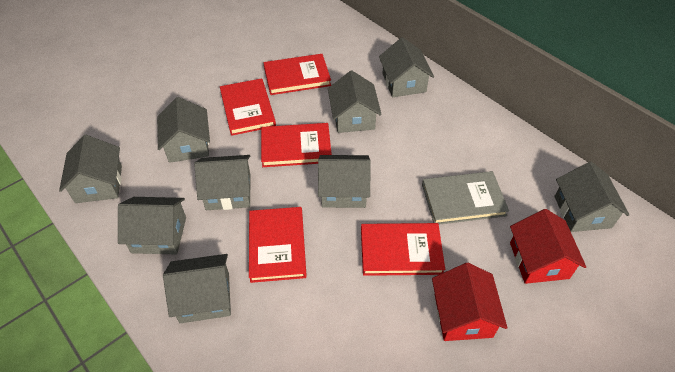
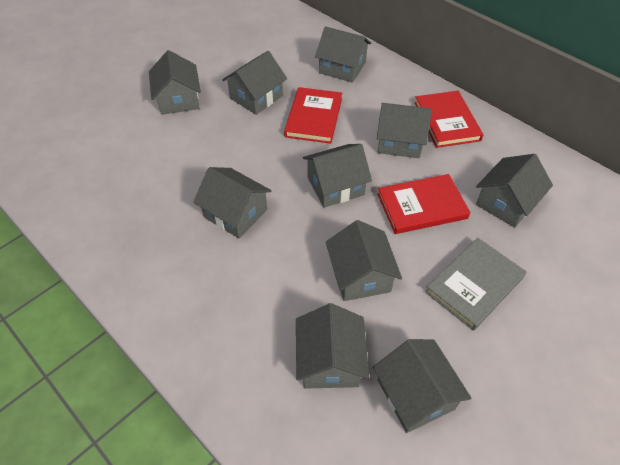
grey house: [59,135,122,203] [118,197,186,254] [157,97,210,163] [163,254,231,323] [194,155,251,210] [318,155,371,208] [328,71,382,133] [379,37,434,97] [554,162,630,232] = 9 -> [149,50,201,115] [193,167,271,238] [222,51,287,115] [296,303,369,389] [303,144,372,208] [315,27,371,83] [326,220,402,301] [373,339,472,433] [377,103,432,158] [476,154,553,228] = 10
red book: [220,78,276,136] [249,207,307,283] [261,123,332,167] [264,54,331,95] [361,223,445,276] = 5 -> [284,87,342,144] [377,174,470,234] [414,91,483,148] = 3
red house: [432,263,508,341] [510,209,586,284] = 2 -> none = 0

